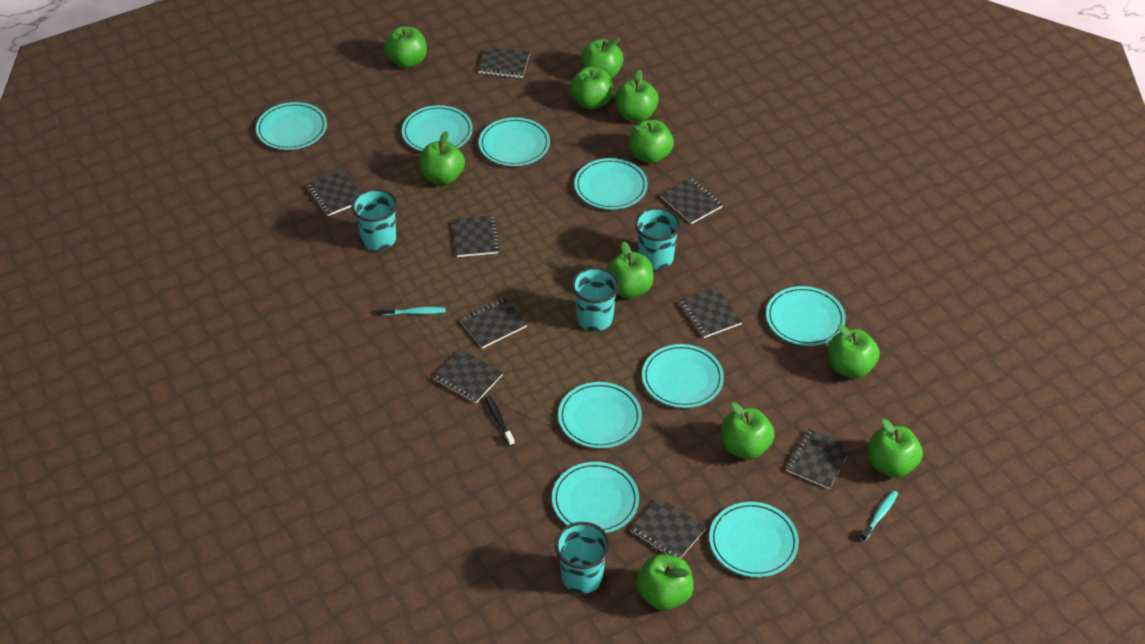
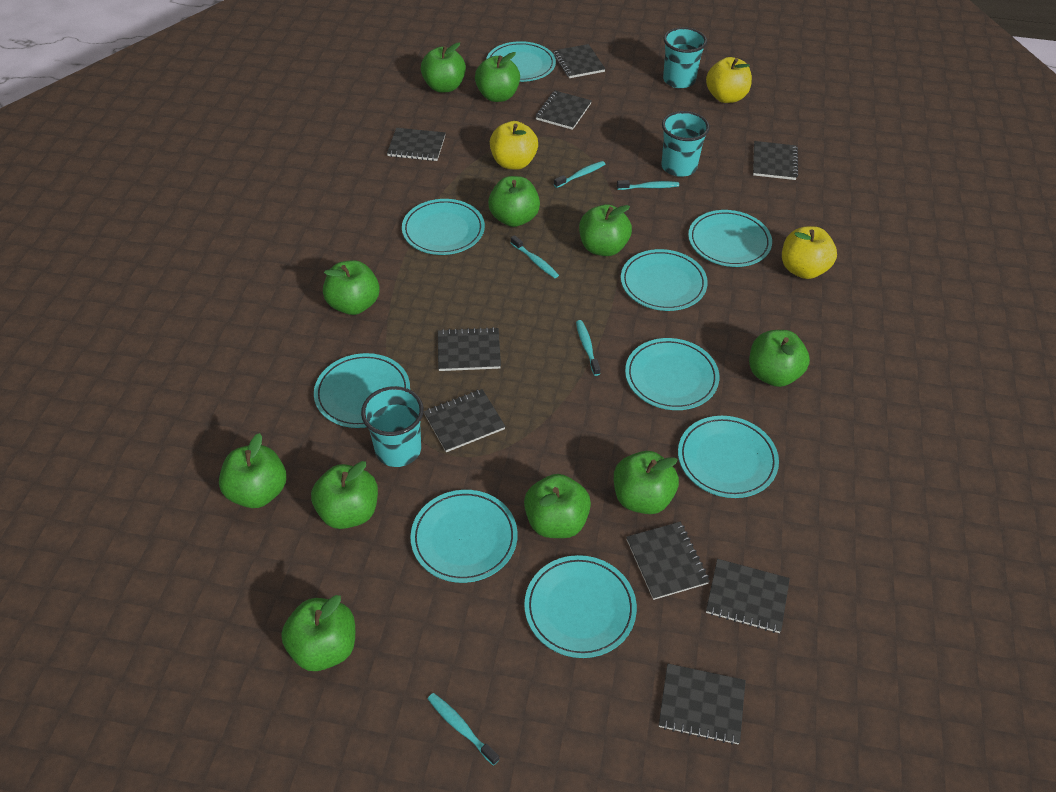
black toothbrush: [485,395,515,446] = 1 -> none = 0
turquoise cup: [351,189,397,251] [555,522,610,594] [572,267,620,331] [635,207,681,270] = 4 -> [361,386,424,467] [661,111,710,177] [663,27,707,88] = 3
turquoise toothbrush: [382,306,445,315] [860,490,898,541] = 2 -> [428,693,499,766] [511,235,559,278] [554,161,605,188] [576,320,601,376] [617,180,679,190] = 5
yellow apple: none = 0 -> [490,121,538,170] [706,57,752,103] [782,226,837,279] = 3

